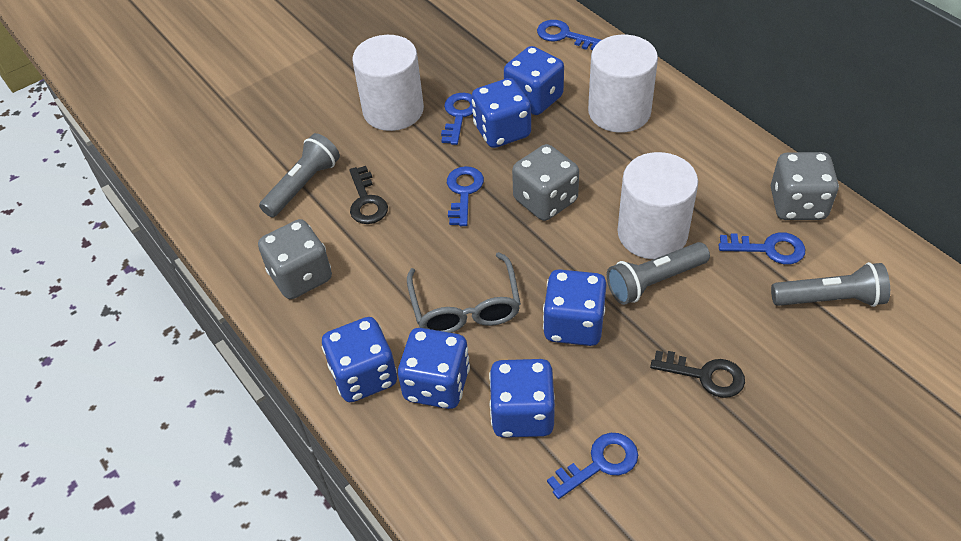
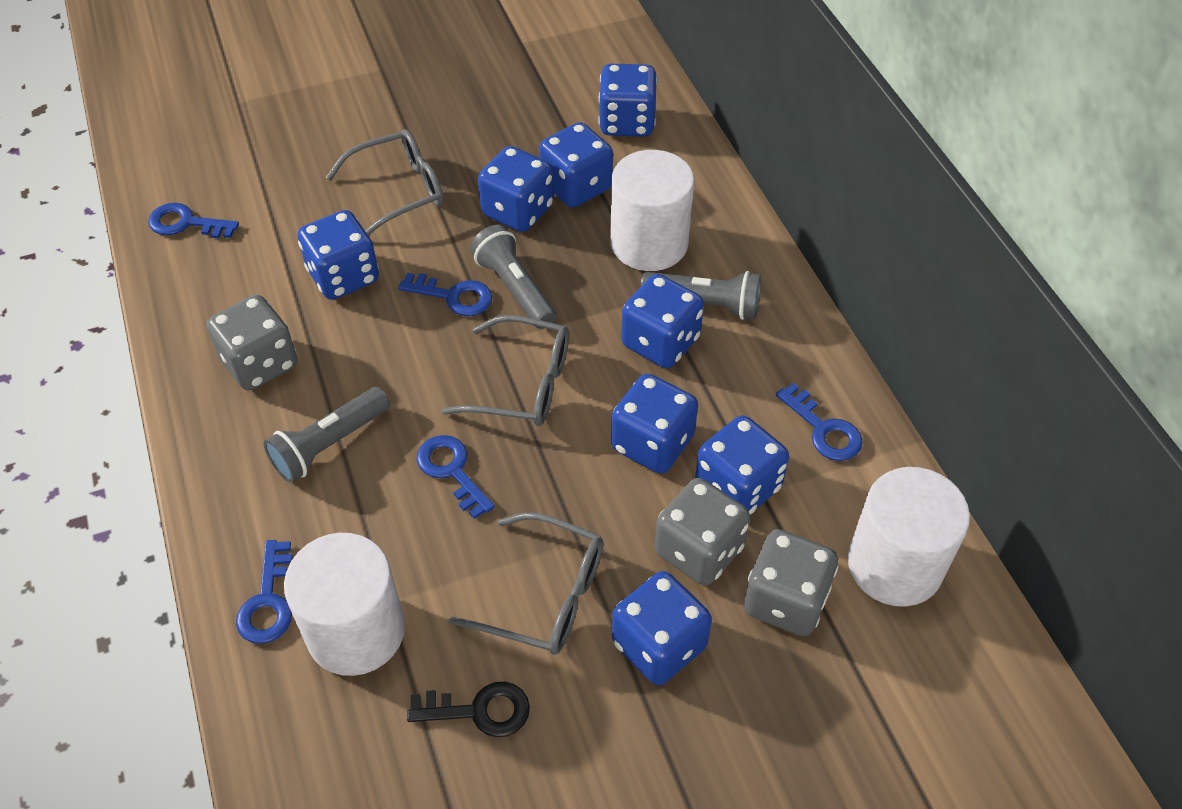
black key: [349,166,388,224] [650,350,745,398] = 2 -> [407,681,530,737] = 1
blue dice: [322,317,397,402] [398,328,470,409] [472,78,531,148] [489,359,555,438] [504,46,564,115] [543,269,607,346] = 6 -> [298,210,379,300] [478,146,554,232] [539,122,613,208] [598,64,657,137] [611,374,698,474] [612,571,712,685] [621,274,704,368] [695,415,789,514] = 8
grey glasses: [407,252,521,333] = 1 -> [326,129,444,236] [441,315,569,426] [449,512,603,655] = 3

